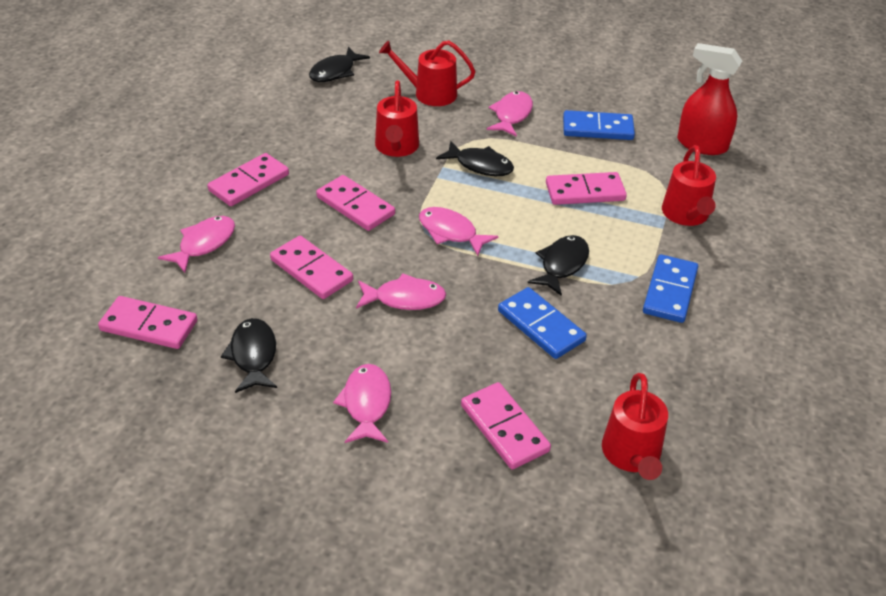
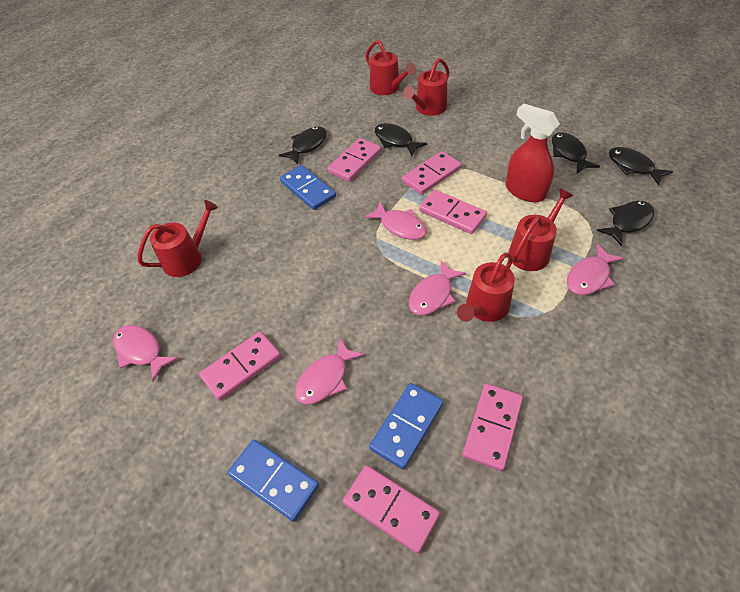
black fish: [221,318,277,393] [309,47,370,82] [436,141,514,176] [528,235,589,296] = 4 -> [279,126,327,164] [375,123,427,157] [552,132,600,173] [597,201,654,246] [609,147,673,185] = 5
red watering can: [375,80,419,157] [379,41,475,106] [602,373,668,480] [662,145,716,226] = 4 -> [138,200,218,277] [365,40,416,95] [403,58,449,116] [457,253,515,322] [508,189,573,271] = 5

